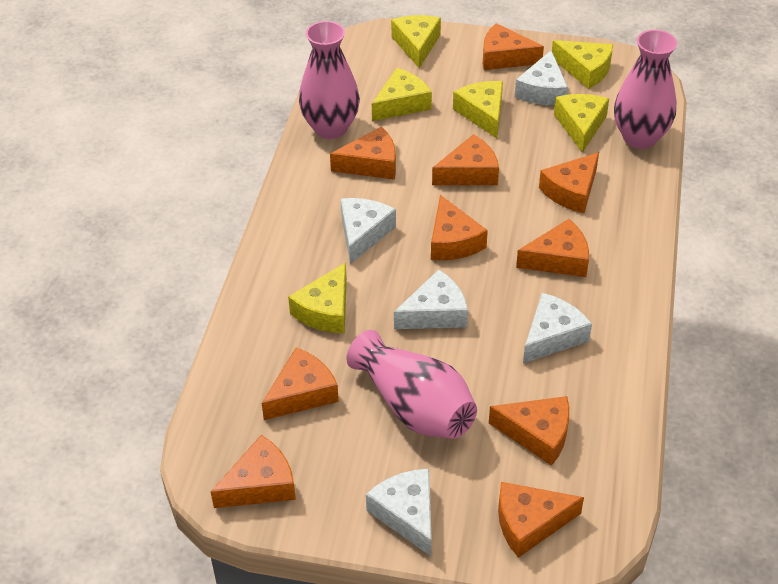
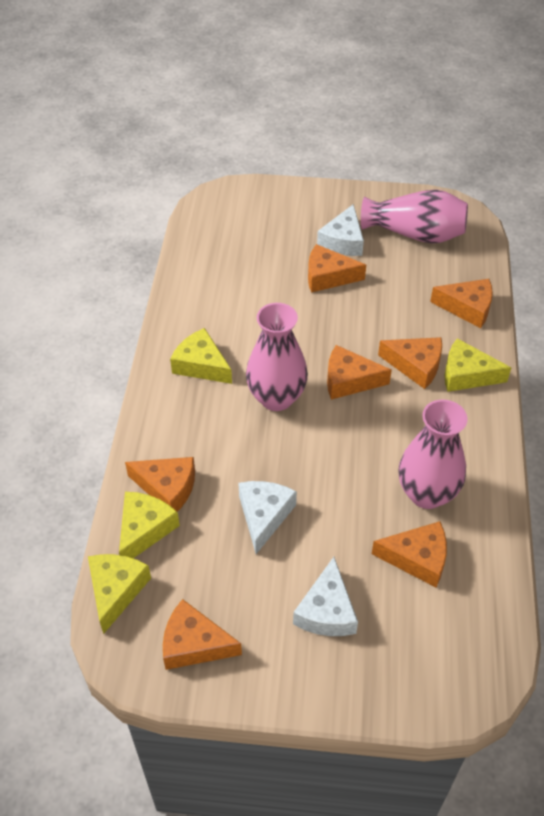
orange cheese: [211,435,296,508] [261,347,339,420] [330,127,396,179] [431,195,488,260] [432,134,499,185] [483,23,544,70] [489,396,569,466] [498,482,584,558] [516,219,589,277] [539,152,599,213] = 10 -> [125,457,195,512] [163,599,242,670] [308,244,366,293] [327,345,392,400] [372,521,447,587] [378,337,442,389] [430,279,493,328] = 7
white cheese: [340,198,396,264] [366,469,432,556] [394,269,468,329] [515,51,568,106] [523,293,592,363] = 5 -> [239,481,297,554] [293,557,358,636] [317,204,364,256] = 3
yellow cheese: [288,262,347,333] [372,68,432,121] [391,15,441,68] [453,81,503,138] [552,40,613,89] [554,94,609,153] = 6 -> [88,554,151,634] [119,492,180,558] [170,328,232,384] [445,338,511,392] = 4

